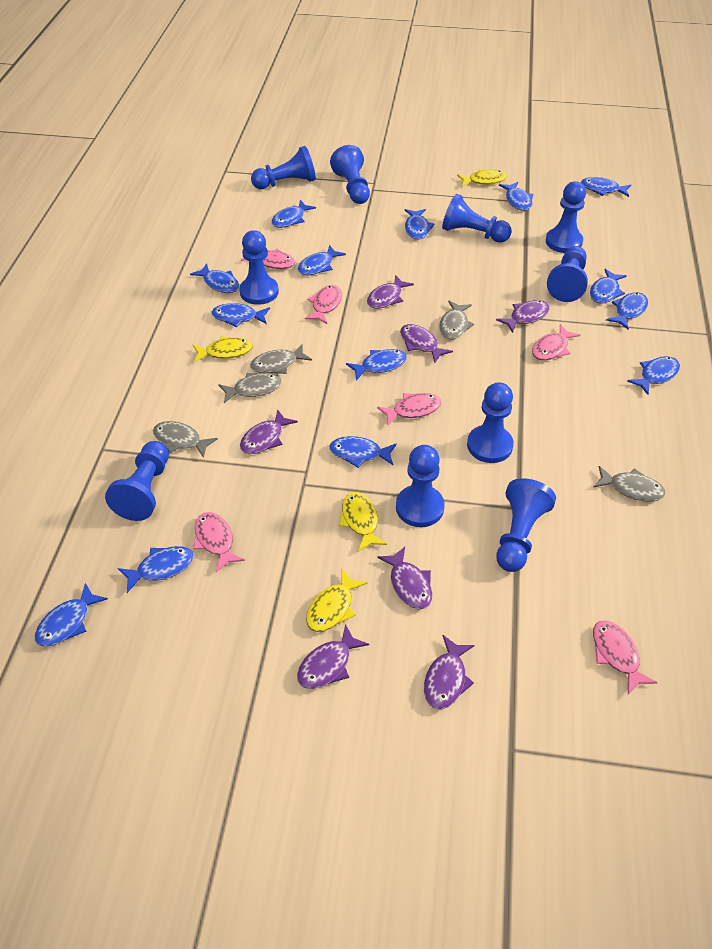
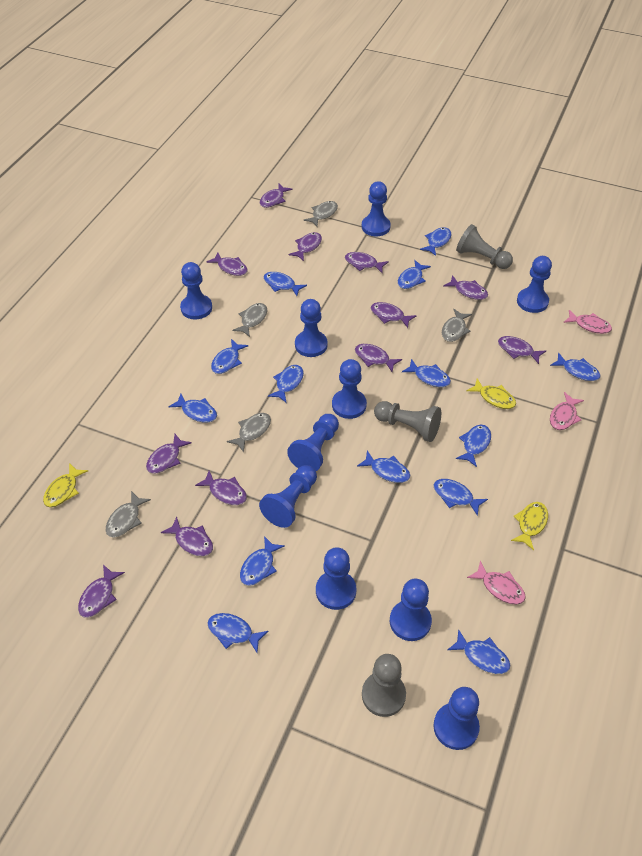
grey pawn: none = 0 -> [362,654,406,717] [374,401,441,442] [456,224,513,269] = 3
pink fish: [193,512,245,572] [241,249,295,269] [304,285,342,324] [377,393,442,426] [532,324,581,361] [593,620,658,694] = 6 -> [467,560,526,605] [550,392,584,430] [563,310,612,334] = 3
purple fish: [240,409,298,454] [297,624,369,689] [367,275,414,309] [377,547,432,610] [400,324,453,363] [424,635,475,710] [496,300,550,333] = 7 -> [78,564,125,618] [146,434,192,474] [161,517,213,556] [195,471,247,505] [207,253,248,276] [260,184,293,208] [288,232,322,261] [345,252,389,273] [355,344,402,372] [371,302,416,328] [443,275,488,300] [498,336,546,364] = 12
yellow fish: [193,336,253,363] [306,568,368,632] [339,492,387,552] [457,169,507,187] = 4 -> [43,463,88,507] [466,378,516,409] [511,502,548,550] = 3

